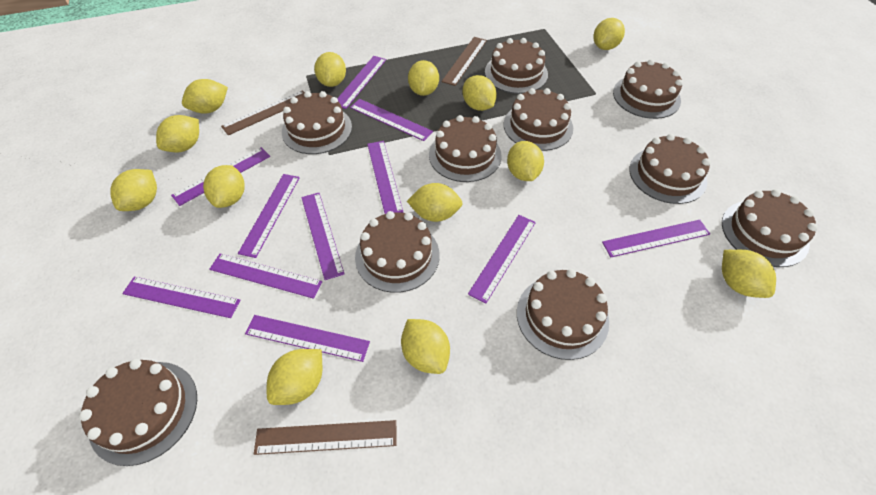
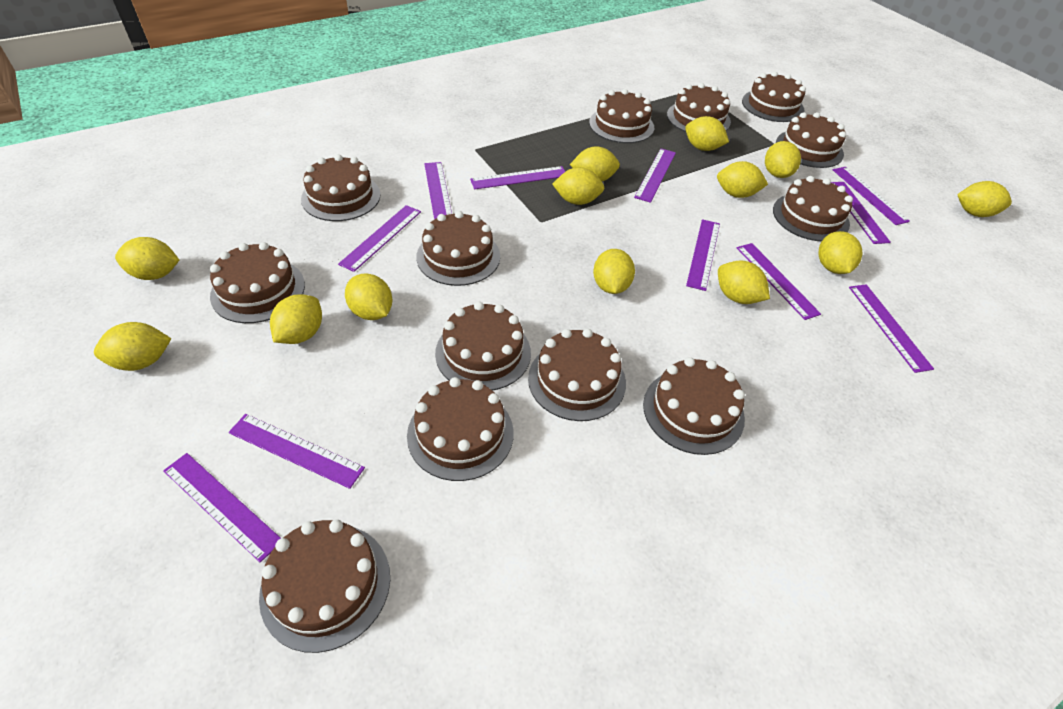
brown cake: [79,359,197,466] [282,91,352,154] [355,211,440,293] [429,115,502,182] [485,38,548,94] [504,88,573,151] [517,269,609,360] [613,59,683,119] [629,134,711,204] [722,189,818,267] = 10 -> [210,242,305,323] [259,520,390,653] [301,154,380,221] [407,377,514,481] [416,211,500,286] [435,302,531,391] [528,329,626,421] [589,89,654,143] [643,357,745,455] [667,83,731,132] [742,72,806,122] [773,176,853,241] [776,112,846,168] = 13
brown ruler: [221,90,305,135] [254,420,397,455] [442,37,487,86] = 3 -> none = 0

